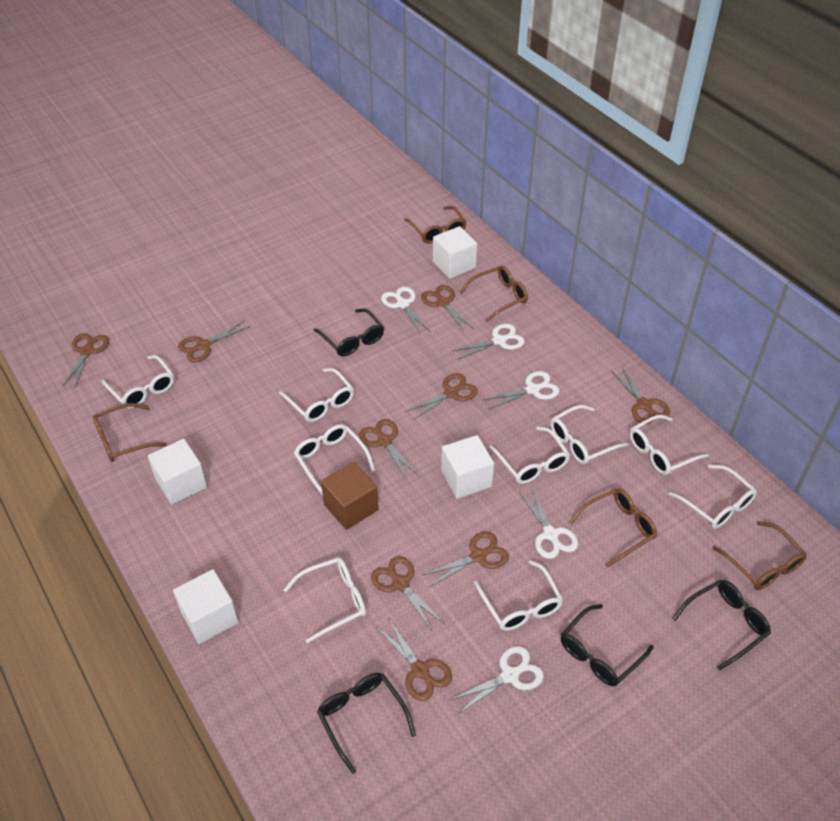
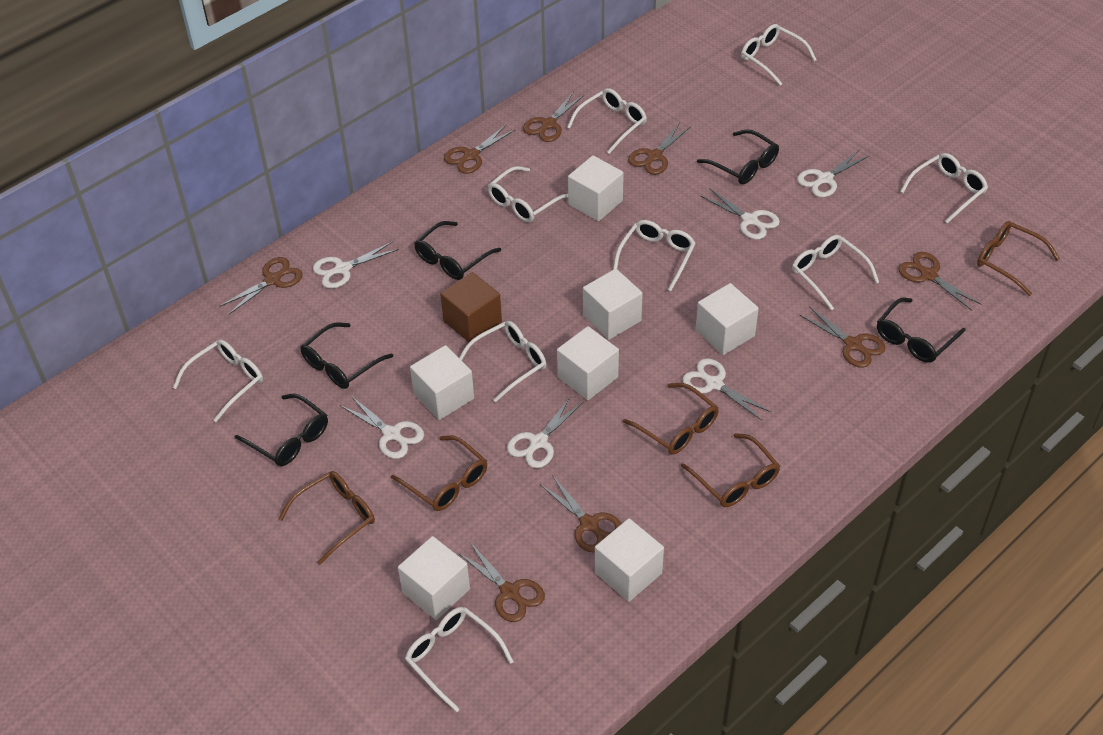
black glasses: [313,308,384,356] [317,672,416,774] [561,604,654,686] [672,580,771,671] = 4 -> [235,393,328,466] [300,322,393,389] [414,221,501,280] [697,129,779,184] [877,297,965,363] = 5
brown scissors: [62,333,109,387] [178,321,250,362] [359,419,419,480] [371,556,445,632] [377,618,452,701] [405,373,478,420] [421,285,474,332] [423,532,509,587] [611,367,670,424] = 9 -> [219,257,303,315] [444,125,515,174] [457,542,545,622] [523,91,584,142] [540,475,622,553] [628,123,690,175] [800,306,886,368] [898,252,982,311] = 8
white cube: [148,439,207,505] [173,569,238,644] [433,226,477,279] [441,435,494,499] = 4 -> [398,536,470,620] [410,345,474,420] [557,326,619,400] [568,155,624,221] [583,269,643,340] [595,518,664,602] [696,283,759,355] = 7
white scissors: [381,287,431,334] [450,646,544,714] [453,324,525,360] [483,371,559,410] [519,486,578,559] = 5 -> [313,241,399,289] [341,396,424,459] [507,396,583,468] [682,358,771,420] [701,188,780,240] [797,150,870,197] = 6

